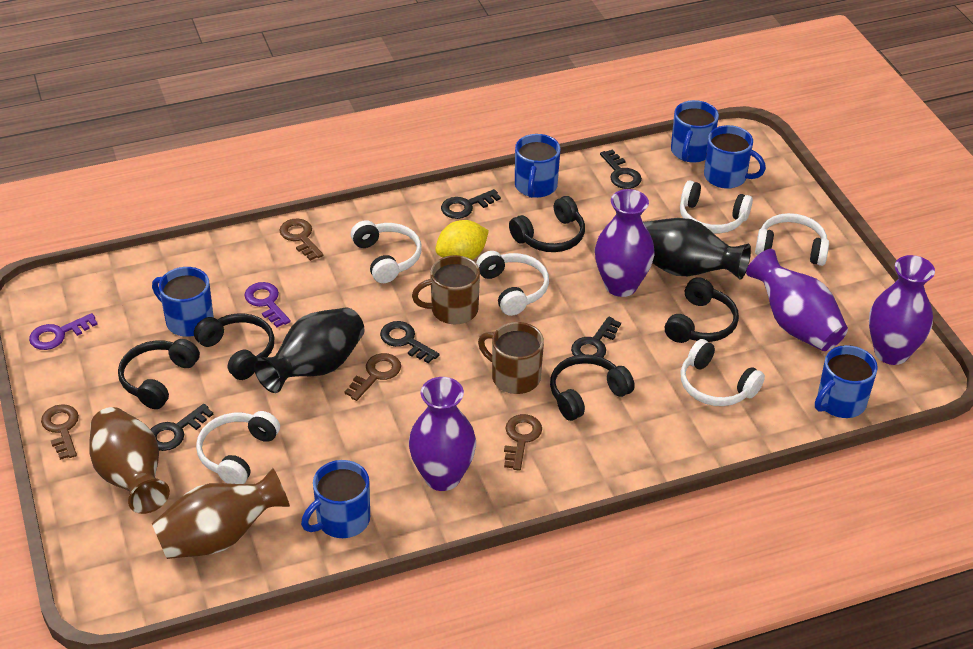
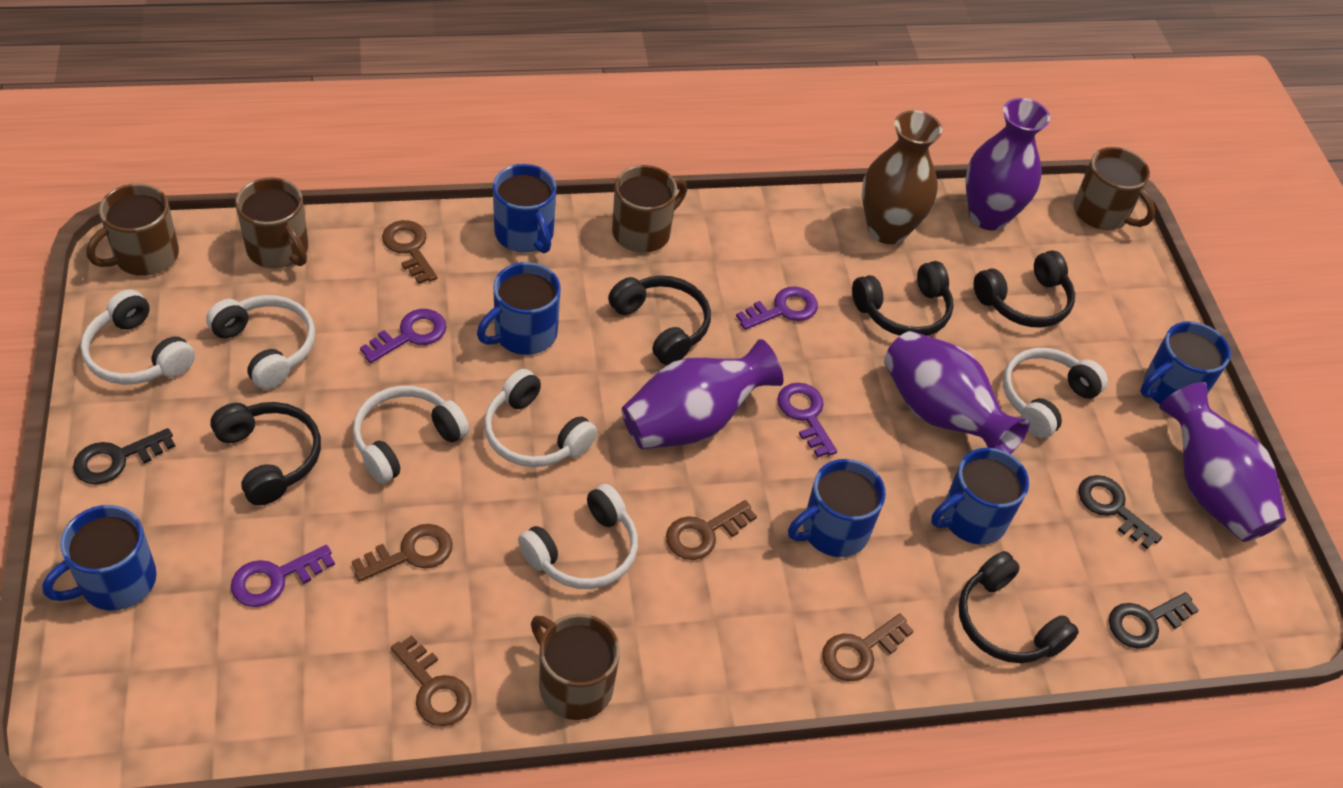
black key: [150,404,213,451] [380,321,439,363] [441,189,501,219] [571,317,621,357] [600,150,642,189] = 5 -> [73,428,176,485] [1078,475,1162,549] [1109,592,1199,649] = 3
black vase: [254,307,364,393] [643,218,751,280] = 2 -> none = 0
brown key: [41,404,79,460] [279,219,323,261] [345,353,401,401] [504,414,542,471] = 4 -> [352,524,453,582] [382,220,438,284] [391,635,471,726] [666,500,757,560] [822,613,914,681] = 5
brown mug: [412,255,480,324] [478,322,544,394] = 2 -> [86,183,179,276] [235,177,308,269] [531,614,620,720] [612,165,687,253] [1074,147,1155,230] = 5
brown vase: [89,407,170,514] [152,468,290,559] = 2 -> [862,110,942,244] = 1
purple key: [29,313,98,350] [244,282,291,327] = 2 -> [231,545,335,607] [360,309,446,363] [736,286,818,330] [777,383,837,458] = 4
yellow lemon: [435,220,489,260] = 1 -> none = 0

